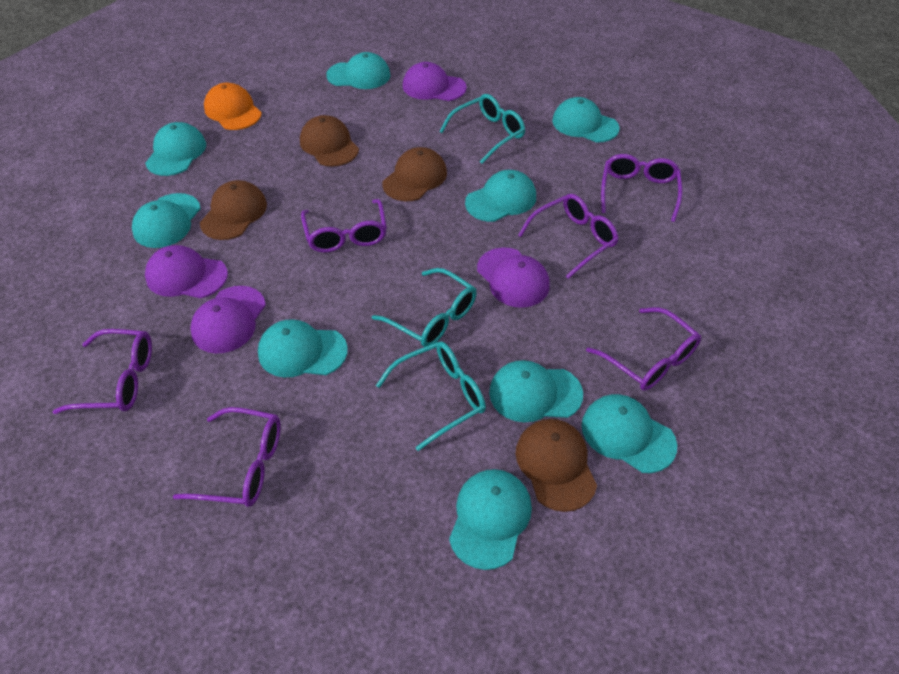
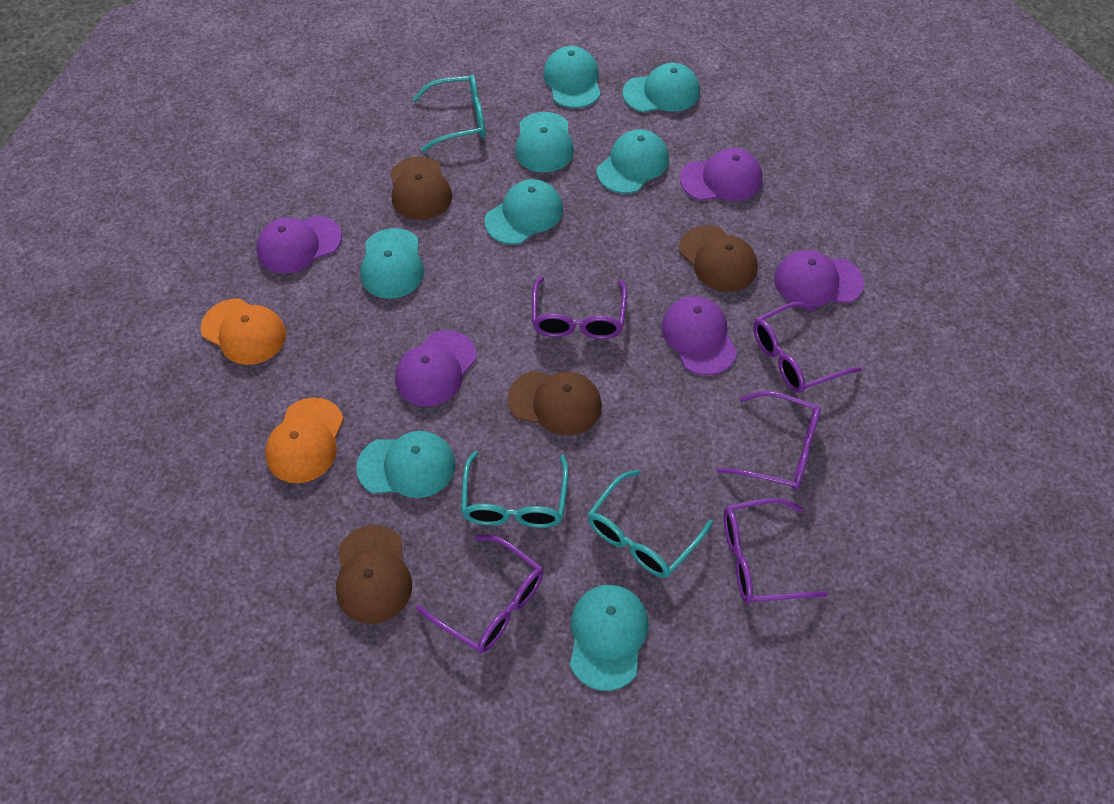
orange cap: [204,83,262,130] = 1 -> [201,298,286,365] [265,398,344,483] = 2
purple cap: [145,245,228,298] [190,286,266,354] [403,62,467,101] [477,247,550,308] = 4 -> [256,215,342,273] [395,330,477,407] [661,296,737,375] [680,148,763,201] [774,250,864,307] = 5
purple glasses: [53,329,152,414] [173,407,281,507] [301,199,387,253] [518,194,619,279] [586,307,701,391] [601,154,682,222] = 6 -> [416,535,544,653] [532,277,627,339] [717,391,820,490] [724,498,828,604] [753,302,862,393] = 5
turquoise cap: [132,193,201,248] [145,122,206,176] [258,319,348,377] [326,52,390,89] [449,469,532,570] [465,170,536,222] [489,360,583,422] [552,97,619,143] [582,394,677,473] = 9 -> [356,431,455,498] [360,228,424,299] [485,179,563,245] [515,112,574,173] [543,46,601,108] [570,585,648,691] [597,129,669,194] [622,63,700,112] = 8

